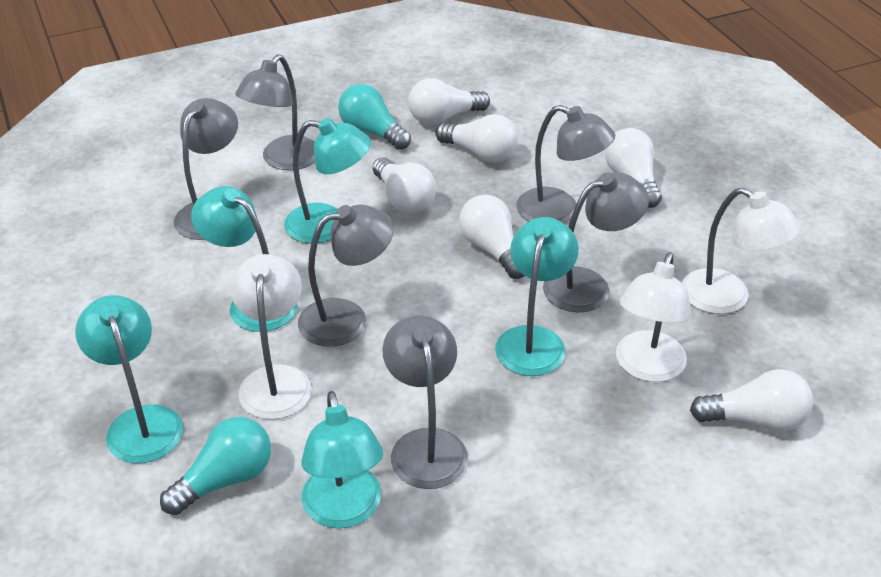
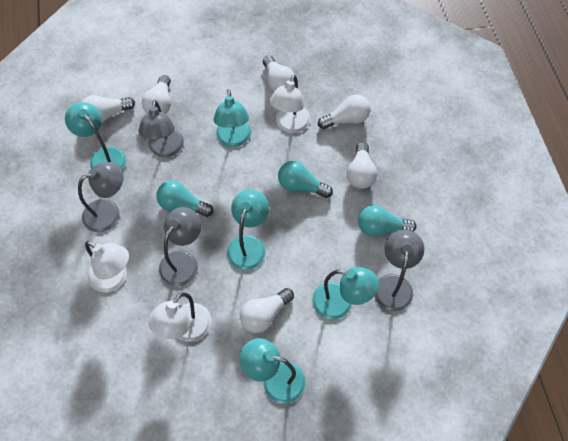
grey lamp: [174,98,238,240] [235,54,315,171] [298,205,394,347] [382,316,468,489] [516,105,615,224] [543,172,649,313] = 6 -> [78,162,124,232] [138,100,184,158] [159,207,201,286] [374,229,424,311] = 4
turquoise light bulb: [160,417,271,515] [338,84,411,150] = 2 -> [156,181,213,217] [278,161,333,198] [358,205,416,237] = 3

